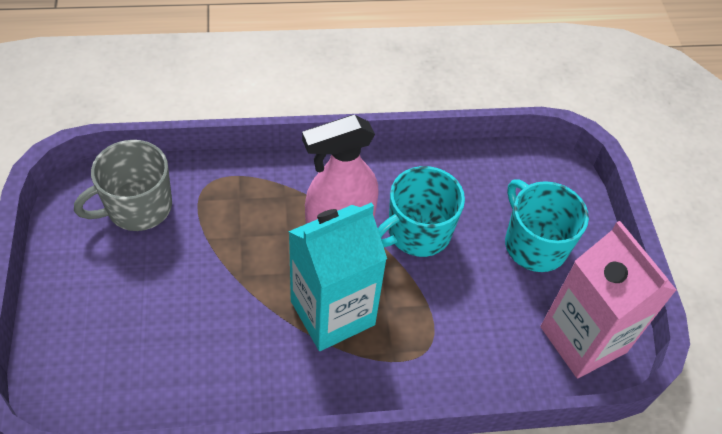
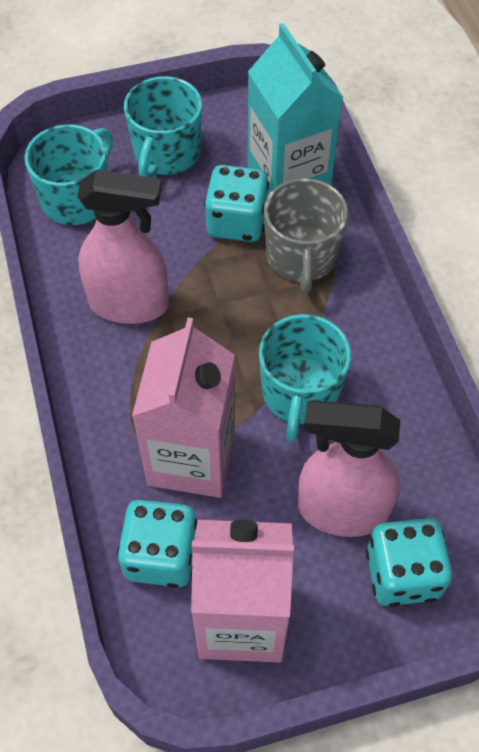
pink carton: [540,221,677,378] = 1 -> [132,317,235,498] [191,519,294,663] = 2
pink spray bottle: [302,115,379,224] = 1 -> [77,169,169,324] [298,400,400,537] = 2
turquoise dice: none = 0 -> [117,500,197,588] [204,165,269,242] [366,518,452,607] = 3
turquoise mug: [378,166,465,257] [505,179,589,272] = 2 -> [25,124,113,225] [124,76,202,178] [259,314,351,442] = 3

